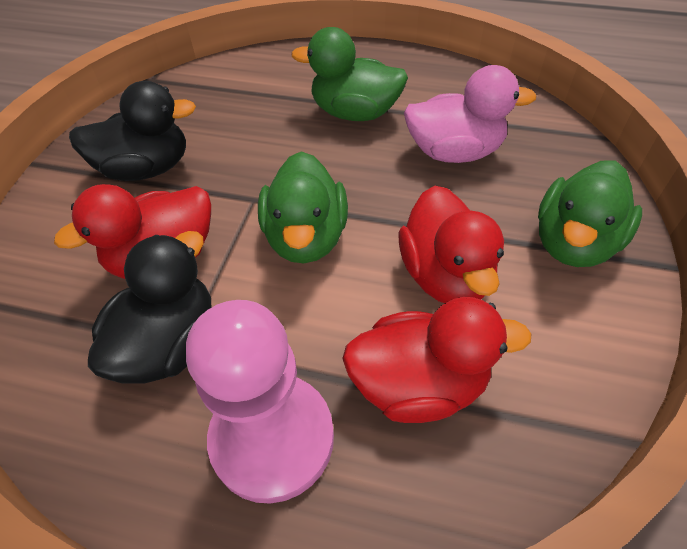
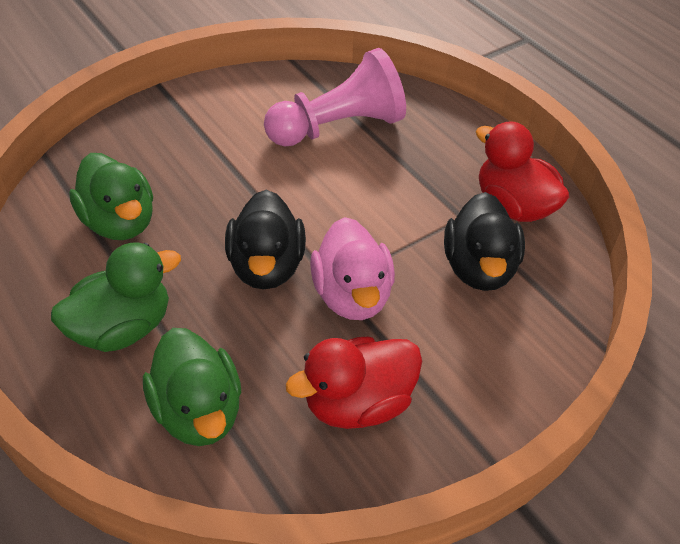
red duck: [54,184,211,279] [342,297,531,423] [399,186,504,303] = 3 -> [286,337,422,429] [476,121,569,222] = 2

